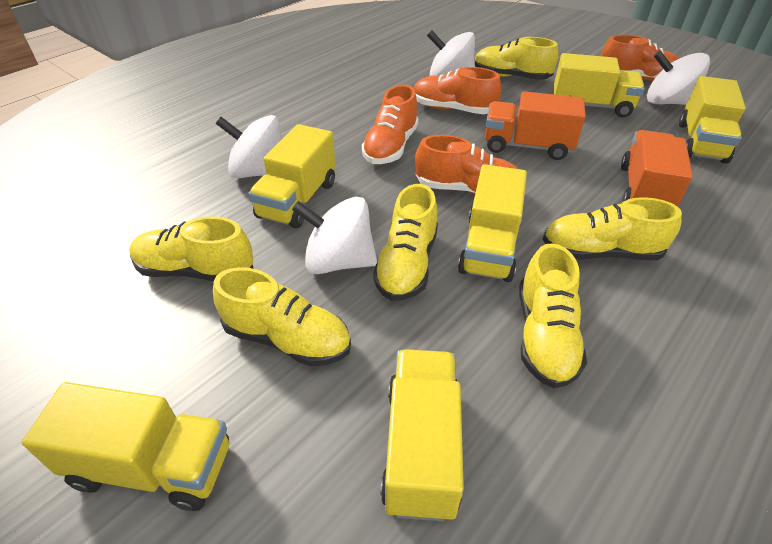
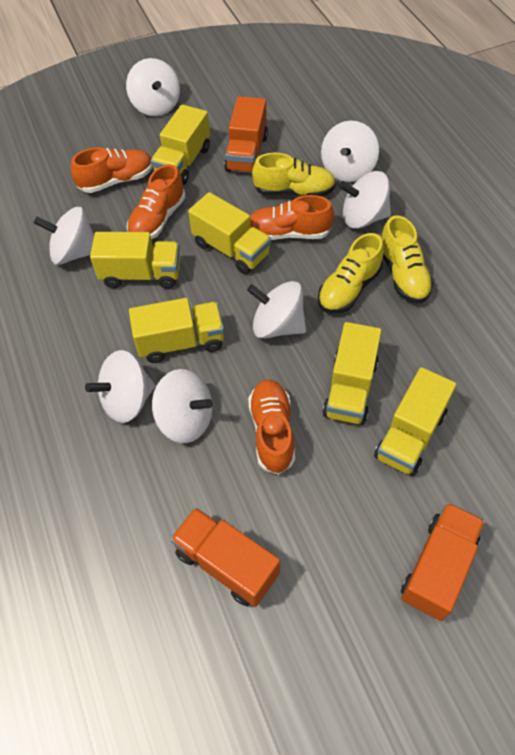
orange truck: [485,91,586,160] [621,130,693,206] = 2 -> [170,507,280,607] [224,96,268,173] [401,502,485,621] = 3
white spinning top: [216,115,282,178] [292,197,377,274] [427,30,475,76] [647,51,710,105] = 4 -> [34,207,94,265] [85,350,155,423] [126,58,180,116] [152,369,213,443] [247,281,306,339] [321,121,379,182] [339,171,391,229] = 7
yellow shoe: [129,216,253,281] [213,267,351,366] [373,184,438,301] [475,37,559,80] [519,243,587,388] [543,197,682,260] = 6 -> [252,153,336,197] [318,233,384,313] [381,215,434,303] = 3

